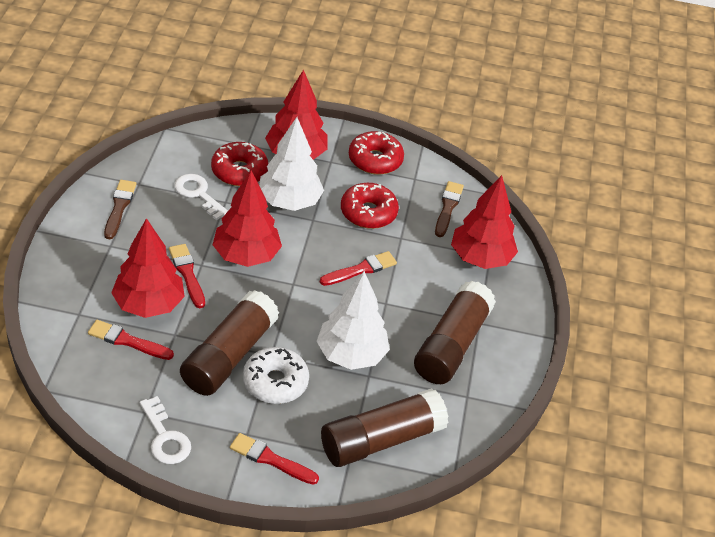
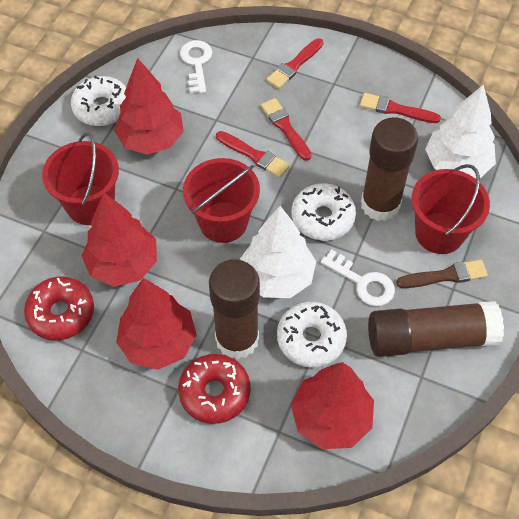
brown brush: [104,180,137,239] [435,181,464,237] = 2 -> [396,260,488,288] = 1
red bucket: none = 0 -> [42,132,119,225] [183,158,260,243] [412,164,490,254] = 3
red donut: [211,142,269,186] [341,183,399,229] [349,131,404,175] = 3 -> [24,276,94,340] [178,354,250,424] = 2
white donut: [243,347,309,404] = 1 -> [71,76,126,126] [277,302,347,368] [292,183,356,241] = 3

